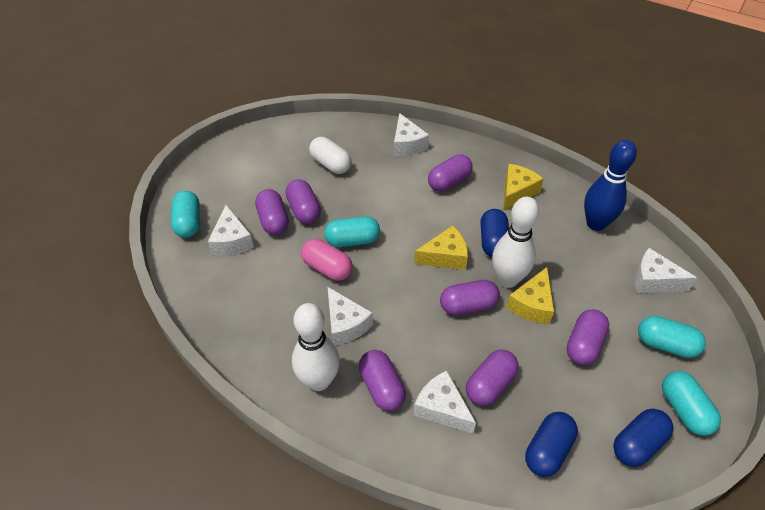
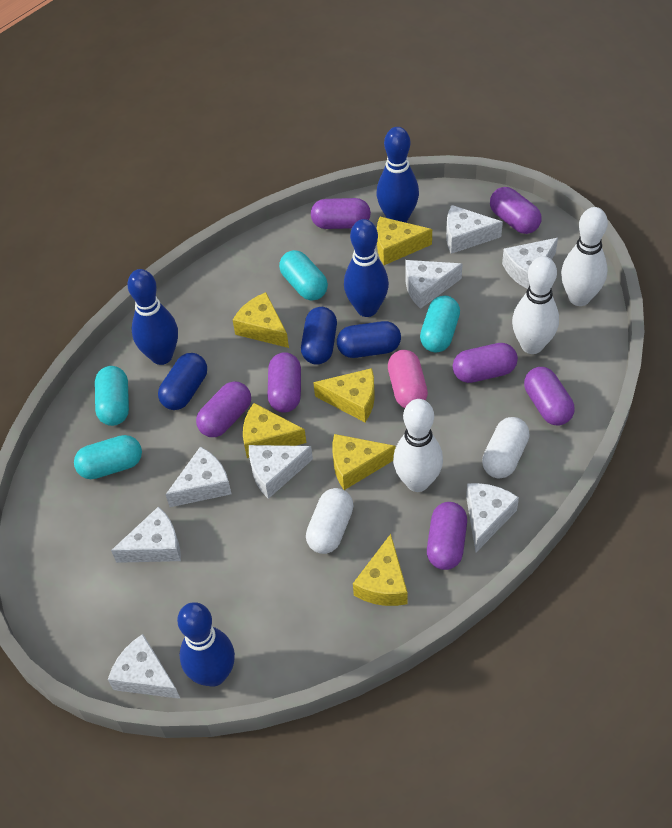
blue bowling pin: [584,140,637,231] = 1 -> [127,269,178,365] [177,602,235,687] [344,219,389,317] [377,127,419,223] = 4
white bowling pin: [292,303,340,391] [492,197,539,288] = 2 -> [393,399,443,492] [512,256,559,354] [561,207,608,306] = 3
white capsule: [309,137,351,174] = 1 -> [306,488,354,554] [482,417,530,479] = 2
white cheese: [208,205,254,256] [328,287,373,345] [394,113,429,156] [414,370,476,434] [634,248,697,293] = 5 -> [108,634,180,699] [111,506,181,563] [165,447,232,507] [249,445,313,499] [405,260,462,309] [446,205,503,254] [466,483,519,552] [502,238,558,289] = 8
yellow cheese: [414,226,468,270] [503,164,544,211] [507,267,554,324] = 3 -> [233,292,289,348] [243,403,306,458] [313,368,375,422] [332,434,395,490] [353,534,408,606] [377,217,432,265] = 6

